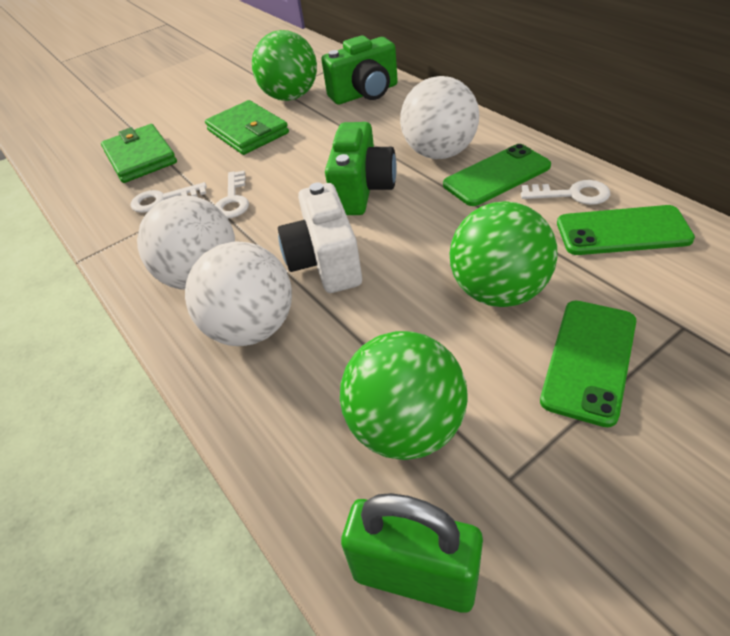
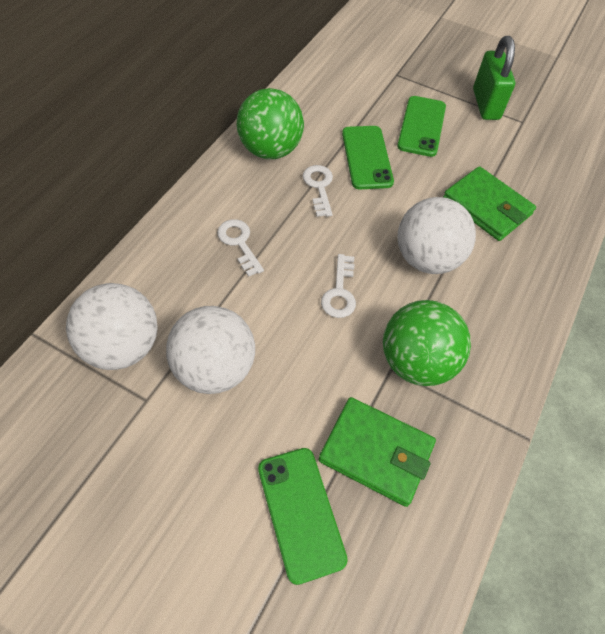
green ball: [252,30,317,101] [340,331,468,460] [449,201,558,307] = 3 -> [237,88,304,159] [383,300,471,386] = 2
green camera: [321,35,398,104] [325,122,397,215] = 2 -> none = 0
white camera: [278,182,362,293] = 1 -> none = 0

